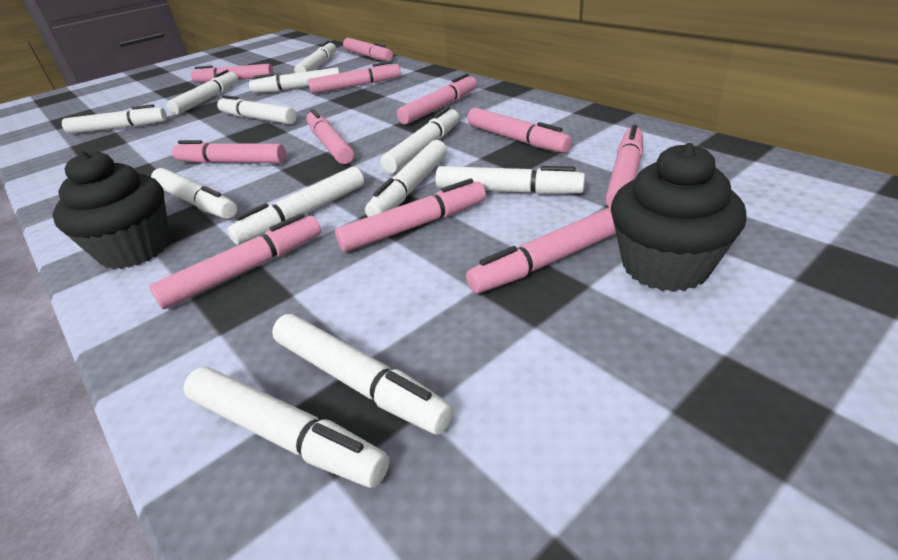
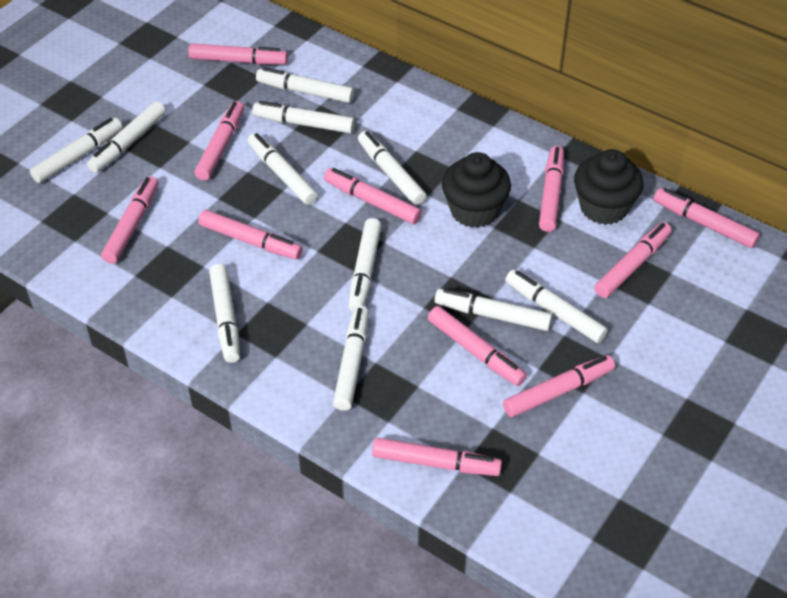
white marker: [62,104,167,134] [151,168,238,219] [167,70,238,115] [184,367,389,487] [217,95,297,124] [227,167,364,245] [249,67,340,93] [272,314,454,435] [294,40,336,73] [365,140,447,217] [380,107,459,174] [435,166,585,195] = 12 -> [30,118,122,183] [87,101,166,173] [209,264,240,363] [248,133,318,205] [252,101,355,133] [256,67,354,103] [333,306,369,411] [348,218,382,312] [358,131,426,205] [435,288,552,331] [505,270,608,343] = 11

